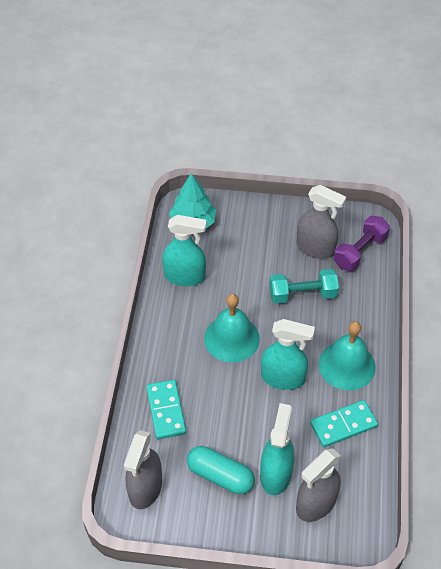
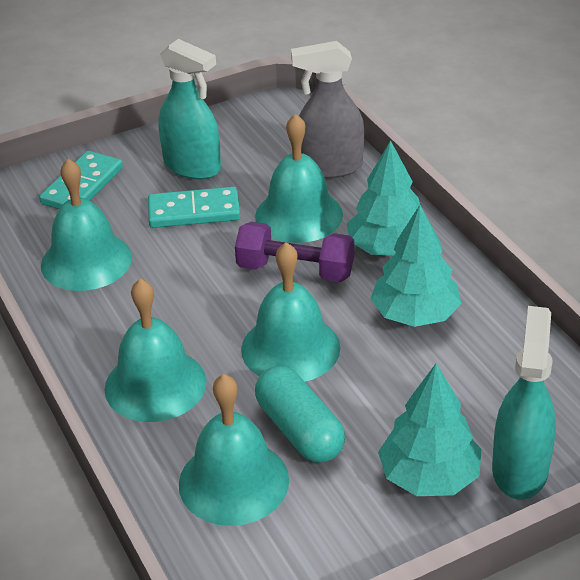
grey spray bottle: [124,430,162,509] [296,448,341,522] [297,185,346,259] = 3 -> [291,41,364,179] = 1
turquoise bell: [204,294,260,363] [319,321,376,390] = 2 -> [41,159,132,291] [104,278,207,422] [179,374,289,526] [241,242,340,382] [255,114,343,243] = 5
turquoise dumbbell: [269,269,339,304] = 1 -> none = 0
turquoise spray bottle: [162,215,207,286] [260,403,295,495] [261,319,315,390] = 3 -> [158,39,221,180] [492,306,556,499] = 2
turquoise tree: [169,173,216,228] = 1 -> [347,140,420,256] [370,205,462,327] [378,364,481,496] = 3

